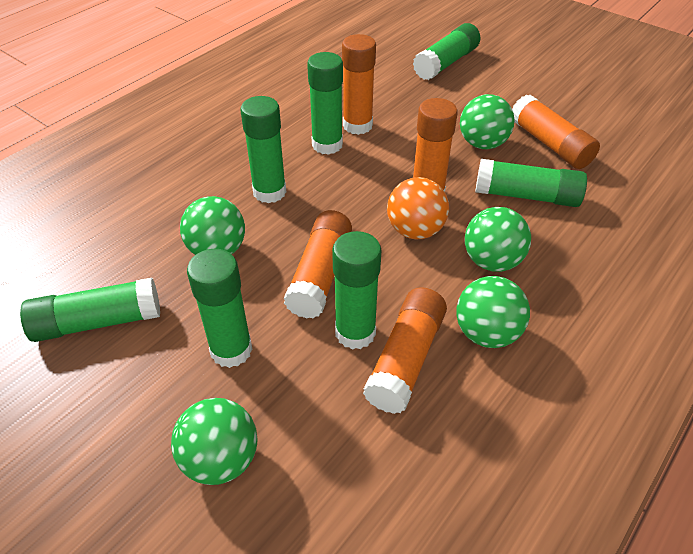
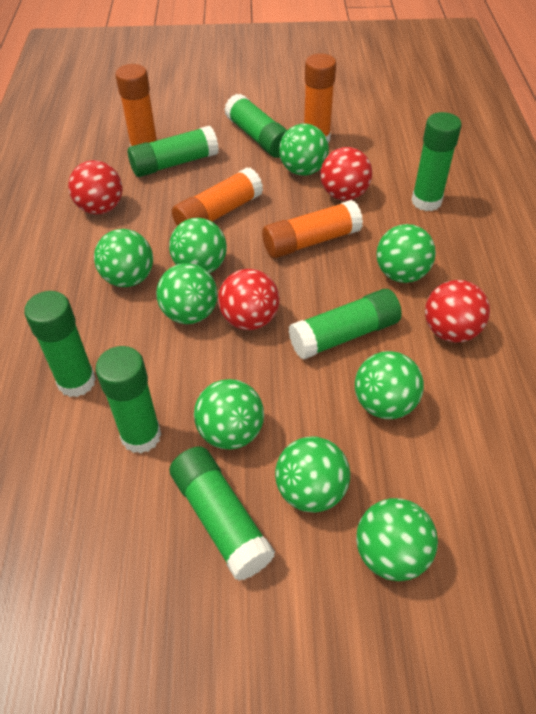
green ball: [171,398,258,485] [180,196,245,255] [457,276,530,348] [460,94,514,149] [465,207,531,272] = 5 -> [94,229,153,287] [156,263,218,324] [169,218,227,273] [194,379,264,450] [275,437,350,513] [279,124,329,176] [355,351,424,419] [356,498,438,581] [376,224,436,283] = 9
orange ball: [387,177,449,239] = 1 -> none = 0
orange glue stick: [284,210,352,319] [342,34,376,135] [363,287,447,414] [413,98,458,192] [512,94,600,169] = 5 -> [115,64,157,147] [172,168,263,226] [262,200,363,258] [304,54,336,144] = 4
red ball: none = 0 -> [68,160,123,214] [218,269,279,330] [320,147,372,201] [425,280,490,343] = 4

